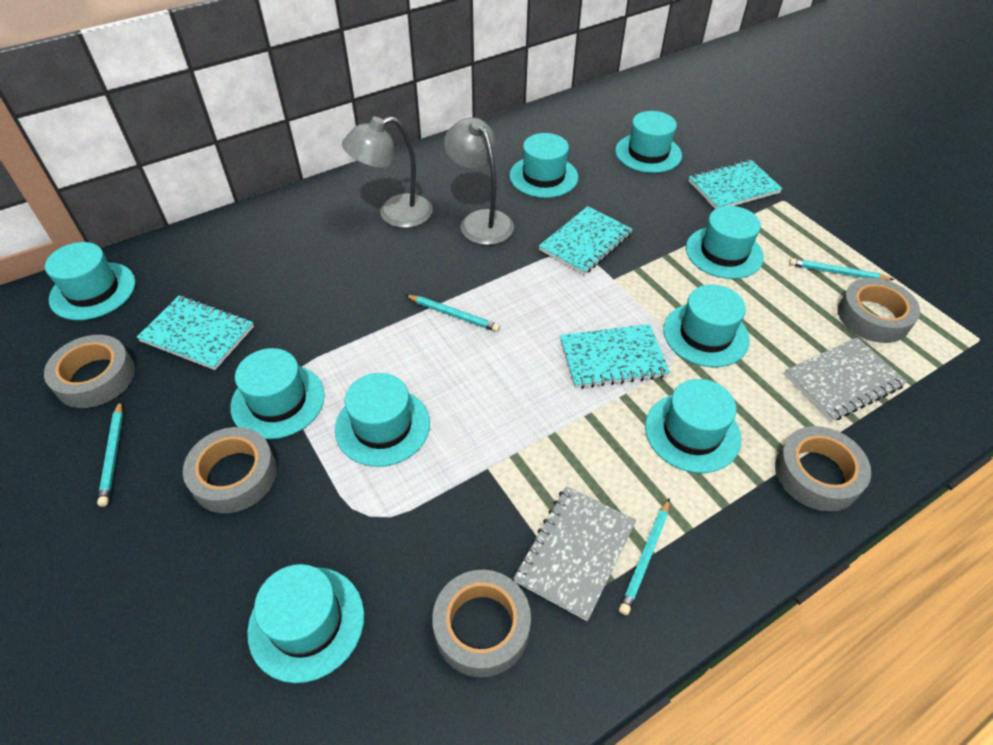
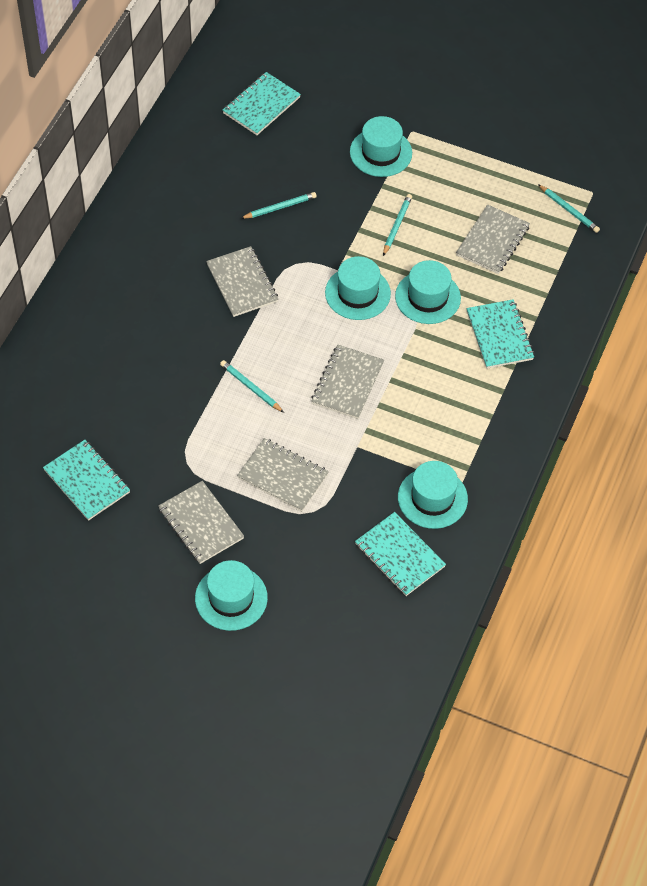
grey lamp: [342,116,433,228] [444,117,514,245] = 2 -> none = 0
grey notebook: [513,486,636,621] [785,337,907,421] = 2 -> [158,481,244,564] [206,246,278,317] [237,438,329,512] [311,345,384,419] [456,205,530,274] = 5
grey tape: [44,335,135,408] [183,427,277,513] [432,570,531,677] [775,426,871,512] [838,278,920,343] = 5 -> none = 0
turquoise hat: [45,242,136,320] [230,348,325,439] [247,564,364,683] [335,373,430,467] [509,133,578,198] [615,111,682,173] [645,379,741,473] [663,285,750,367] [686,206,764,279] = 9 -> [195,560,268,631] [325,256,391,320] [350,116,412,177] [395,260,461,324] [398,461,468,529] = 5

